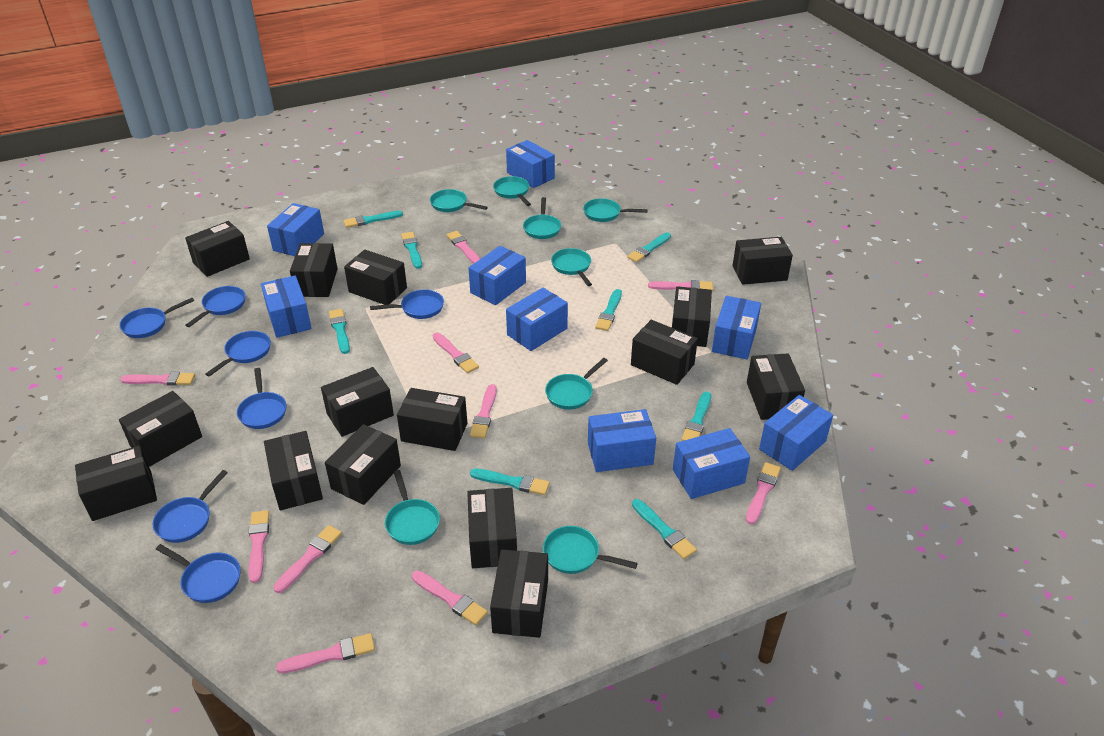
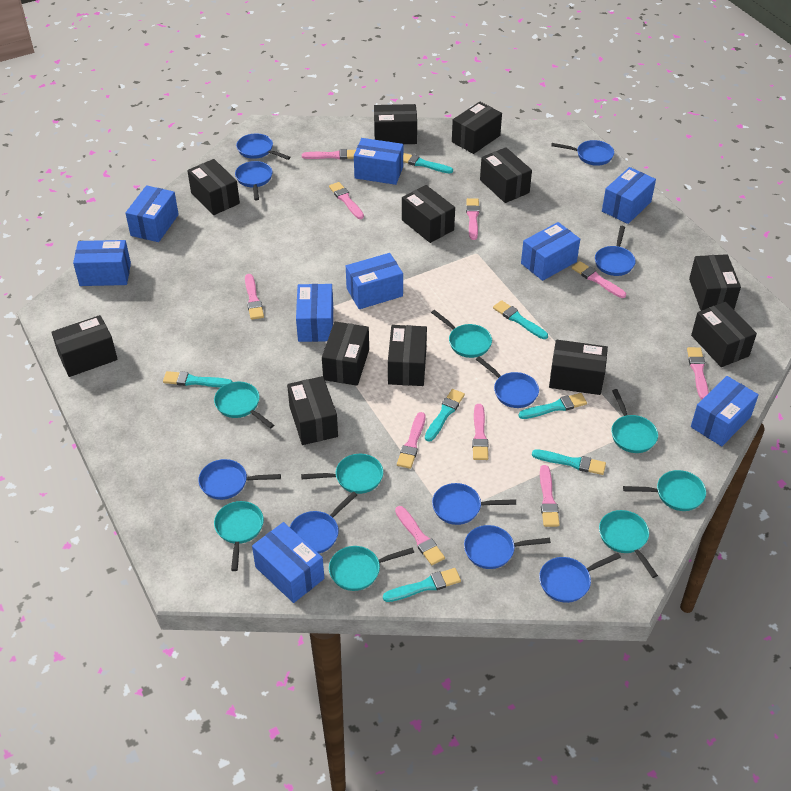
black box: [75,446,157,521] [119,391,202,467] [185,221,250,277] [264,431,323,510] [290,243,338,297] [321,367,394,437] [325,424,401,505] [344,250,407,305] [397,388,467,451] [467,488,517,568] [490,549,548,638] [631,320,698,385] [672,286,712,347] [733,237,793,285] [747,353,805,420] = 15 -> [51,315,118,377] [187,159,240,215] [287,376,338,445] [322,322,369,386] [374,104,417,144] [388,325,427,386] [402,185,455,243] [452,102,502,154] [480,147,532,203] [549,340,608,395] [689,254,741,311] [691,302,757,367] = 12
blue pan: [120,298,194,338] [153,470,228,543] [156,544,240,603] [186,286,245,327] [205,331,271,377] [237,368,286,429] [370,289,444,319] = 7 -> [198,459,281,500] [235,161,272,201] [236,133,290,160] [290,492,357,553] [432,483,516,525] [464,525,551,569] [476,356,539,408] [539,553,621,603] [551,140,614,166] [595,226,636,276] = 10
turquoise brush: [329,309,350,354] [344,211,403,228] [401,232,422,269] [470,468,550,495] [595,289,622,331] [627,232,671,263] [632,499,697,559] [681,391,711,441] = 8 -> [163,371,232,388] [383,568,461,602] [403,153,453,173] [425,389,465,442] [493,300,548,339] [519,393,587,419] [532,449,606,475] = 7

